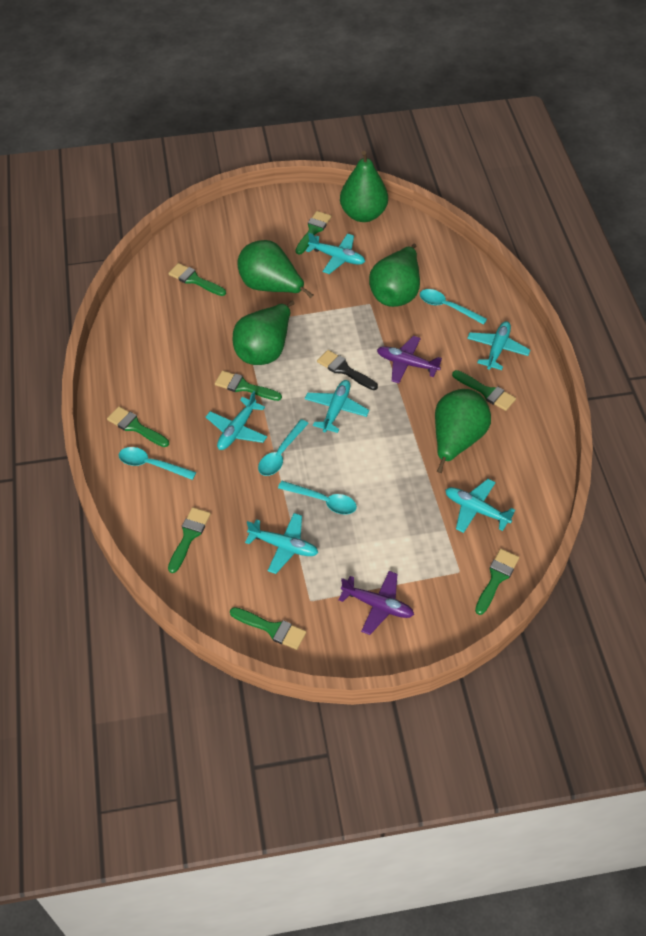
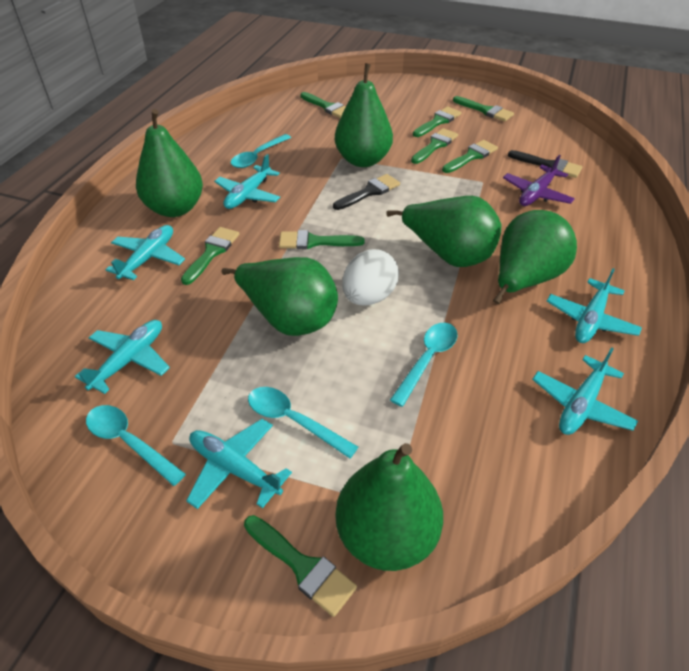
black brush: [317,350,378,390] = 1 -> [333,174,400,210] [508,150,583,178] = 2
green pear: [232,301,294,365] [237,240,313,299] [340,151,388,222] [369,243,420,307] [435,389,491,473] = 5 -> [136,109,203,217] [222,257,338,336] [335,63,393,167] [335,443,443,571] [386,196,501,267] [493,210,577,304] = 6
purple plane: [338,571,414,635] [377,336,442,383] = 2 -> [503,155,575,206] = 1
white egg: none = 0 -> [342,249,399,305] = 1

